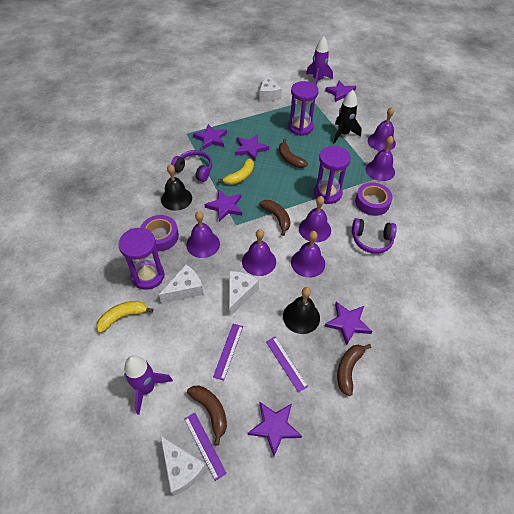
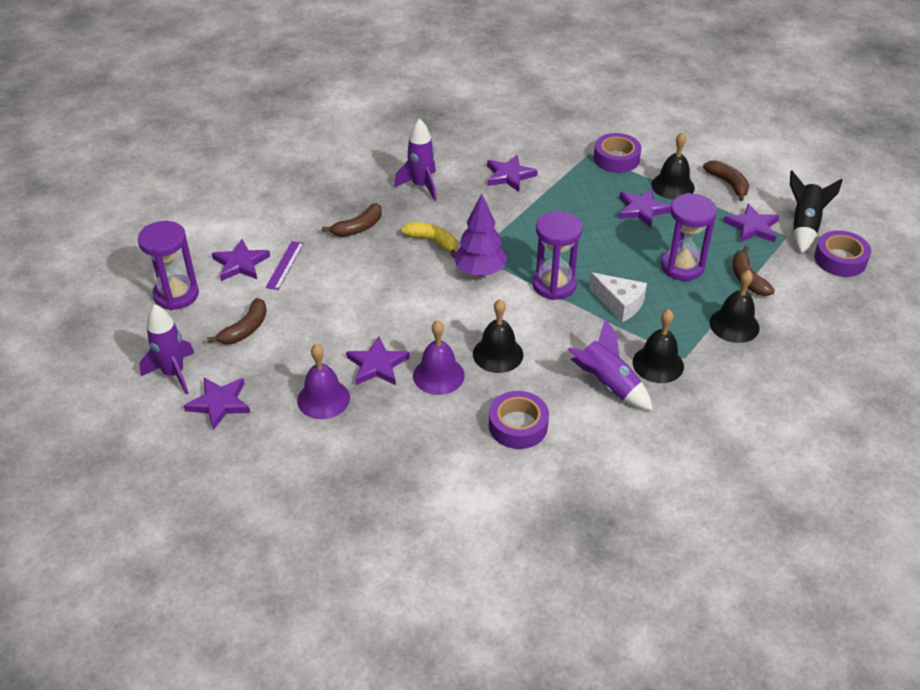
black bell: [161,164,192,211] [283,287,320,334] = 2 -> [473,299,523,373] [632,309,684,383] [651,132,695,200] [710,270,760,343] = 4
purple bell: [186,211,220,258] [242,229,276,276] [291,231,325,278] [299,196,331,242] [366,136,395,181] [368,107,396,151] = 6 -> [297,344,350,419] [413,320,465,395] = 2
purple headphones: [171,150,212,182] [352,218,397,254] = 2 -> none = 0
purple rocket: [124,355,173,415] [306,36,333,85] = 2 -> [139,304,194,395] [394,118,437,201] [568,319,653,411] = 3
purple ruler: [184,413,227,481] [213,324,243,381] [266,337,308,393] = 3 -> [266,241,304,290] = 1
purple tape: [140,215,179,251] [355,182,393,216] = 2 -> [489,391,549,449] [594,133,641,173] [814,230,871,277] = 3
purple tree: none = 0 -> [454,193,507,276] = 1
white cheese: [159,264,204,303] [161,436,207,495] [229,271,259,316] [259,74,282,101] = 4 -> [589,272,647,322] = 1
yellow banana: [96,301,154,333] [218,159,254,185] = 2 -> [401,222,457,258] = 1

